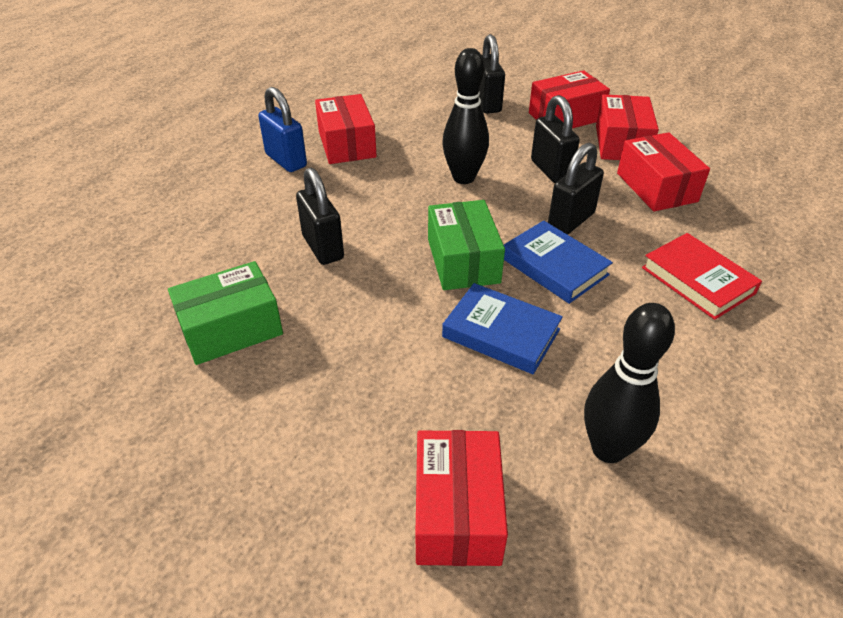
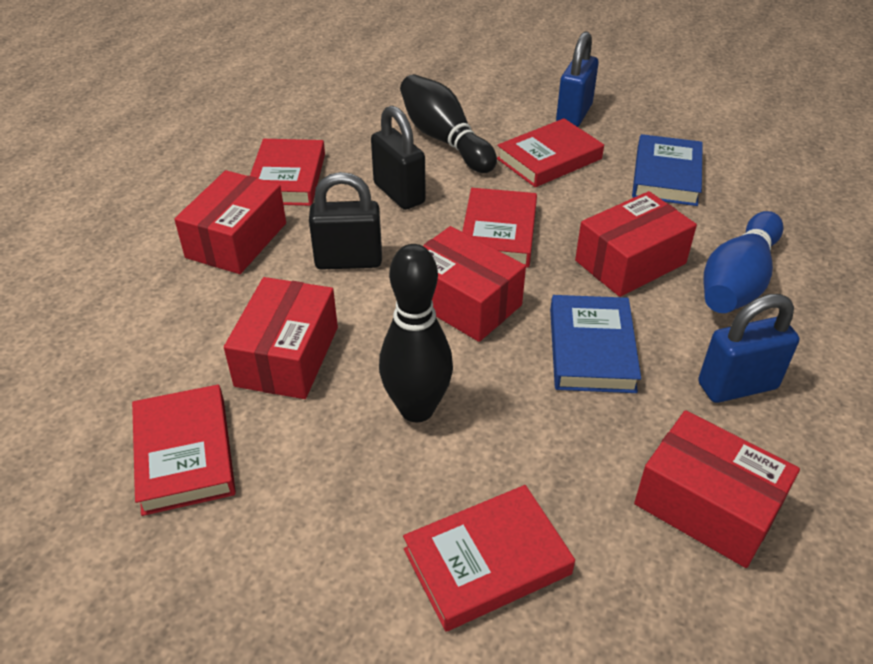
black padlock: [296,168,344,265] [479,34,505,114] [531,95,580,183] [548,143,604,235] = 4 -> [309,172,382,270] [371,105,426,210] = 2
blue bowling pin: none = 0 -> [704,211,784,313] = 1
blue padlock: [258,87,307,172] = 1 -> [556,31,599,127] [698,294,799,403] = 2
green box: [168,261,283,365] [428,200,505,290] = 2 -> none = 0
red book: [642,233,762,320] = 1 -> [132,385,236,516] [250,139,325,206] [403,485,575,632] [462,188,537,268] [497,118,604,187] = 5

